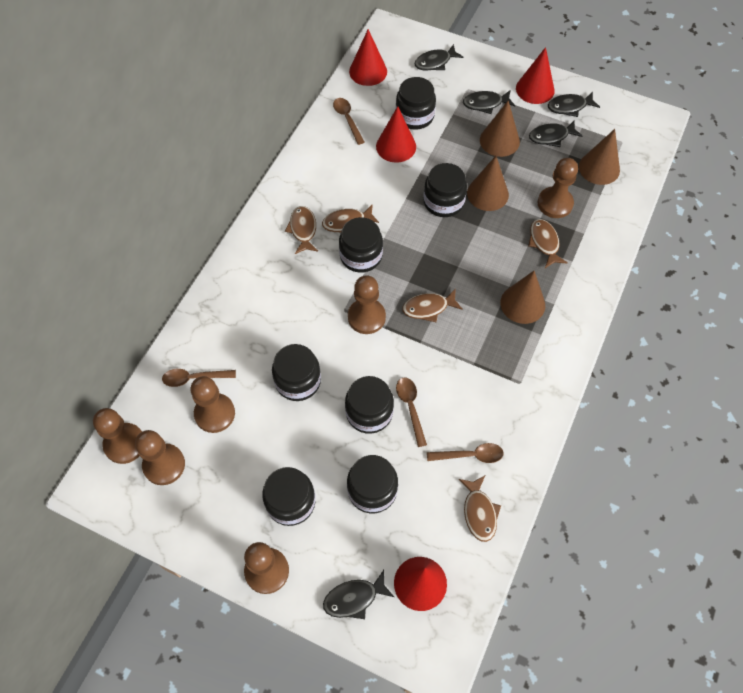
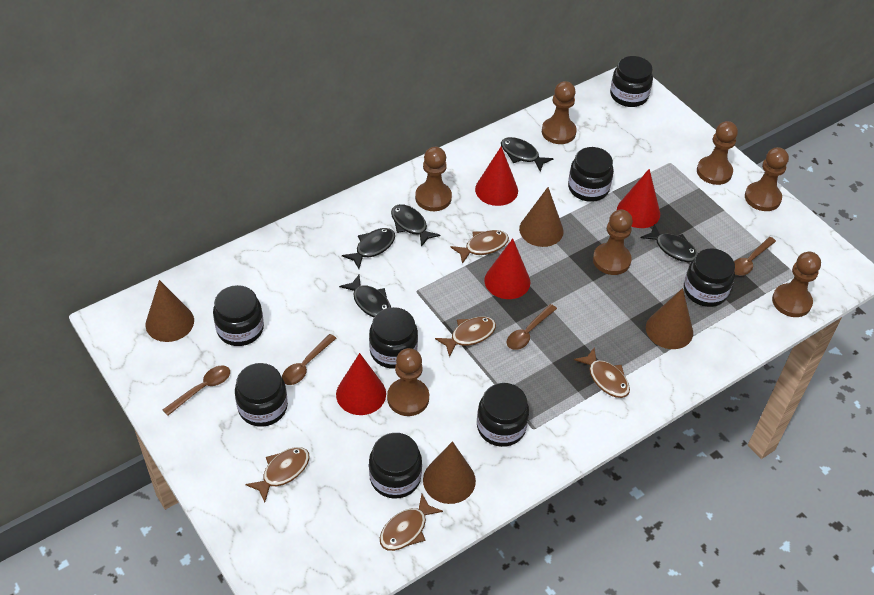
black jar: [262,467,315,526] [272,344,321,401] [339,217,383,272] [345,376,394,434] [347,455,398,513] [396,77,436,129] [423,163,467,217] = 7 -> [213,285,264,346] [235,363,288,427] [369,307,418,369] [369,433,422,499] [477,383,529,447] [568,147,614,202] [610,56,653,107] [684,248,735,307] = 8
brown pawn: [93,408,142,464] [135,430,185,485] [190,376,235,433] [244,542,289,594] [348,275,386,334] [538,158,578,218] = 6 -> [387,348,429,416] [415,147,452,211] [542,81,577,144] [593,209,633,275] [697,121,738,185] [745,147,789,211] [772,252,821,317] = 7

